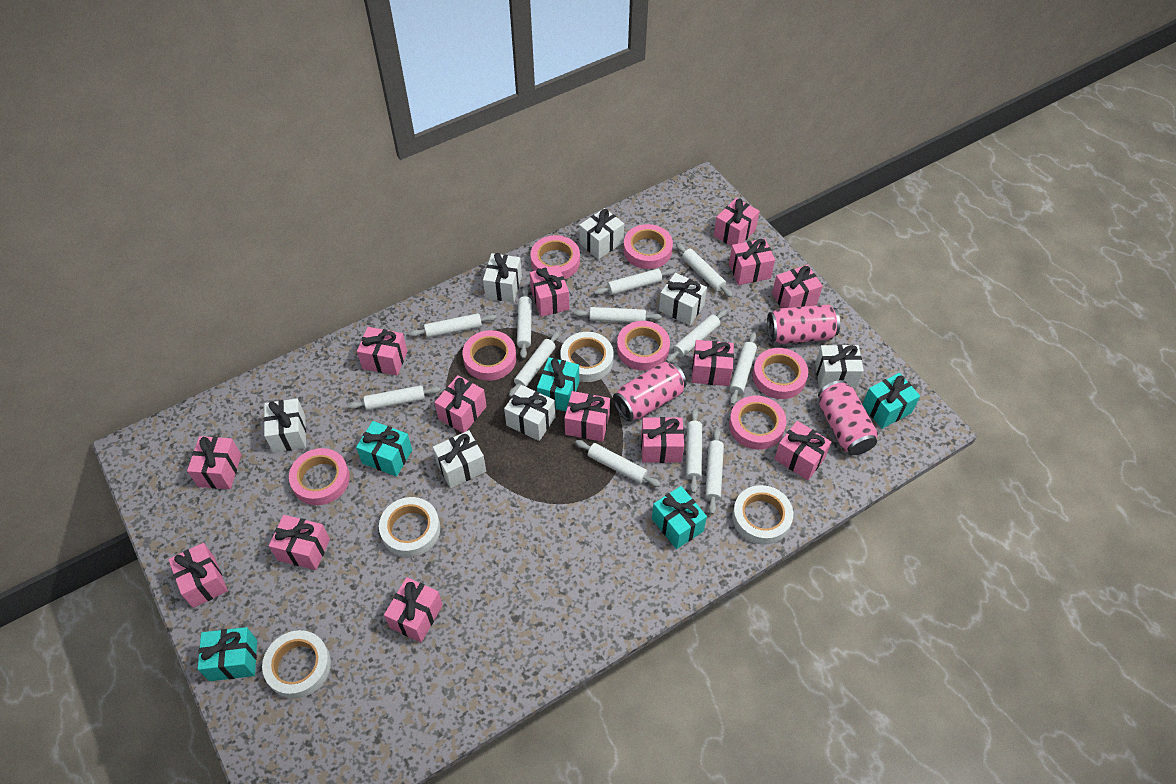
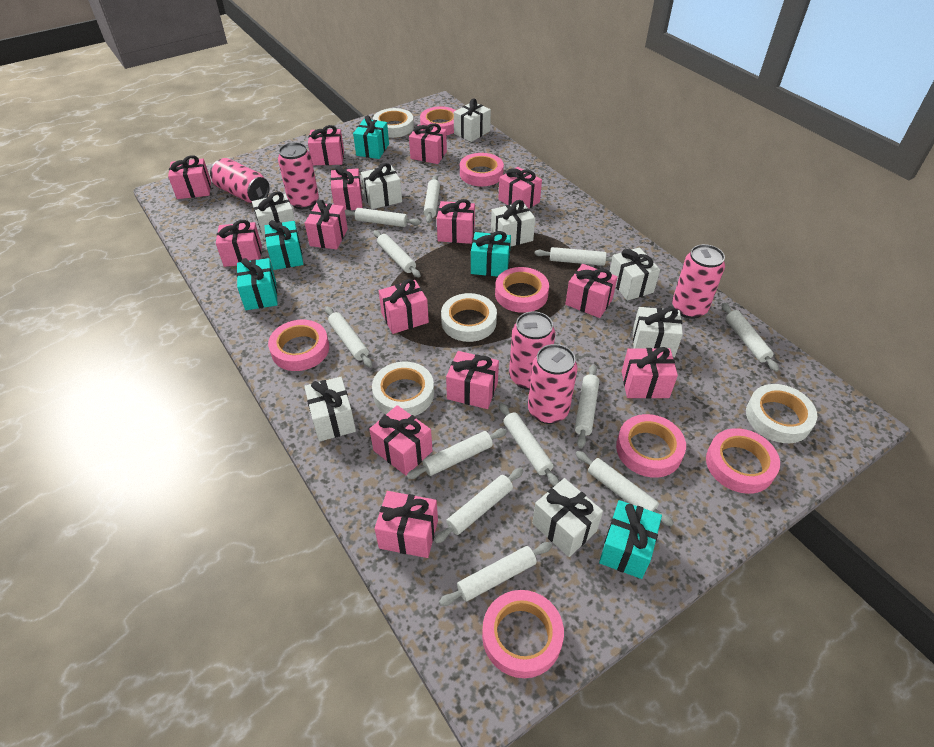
pink can: [613,362,687,421] [767,305,840,344] [818,380,878,455] = 3 -> [210,158,270,203] [278,142,319,209] [509,311,555,390] [528,344,578,424] [672,244,725,319] = 5
white gift: [264,398,306,453] [433,430,486,488] [483,253,522,303] [504,385,555,441] [579,208,624,259] [659,273,707,325] [815,345,864,389] = 7 -> [252,191,298,240] [304,377,356,442] [361,163,402,209] [454,99,491,142] [491,200,535,247] [532,478,603,557] [610,247,660,301] [633,307,683,357] = 8

